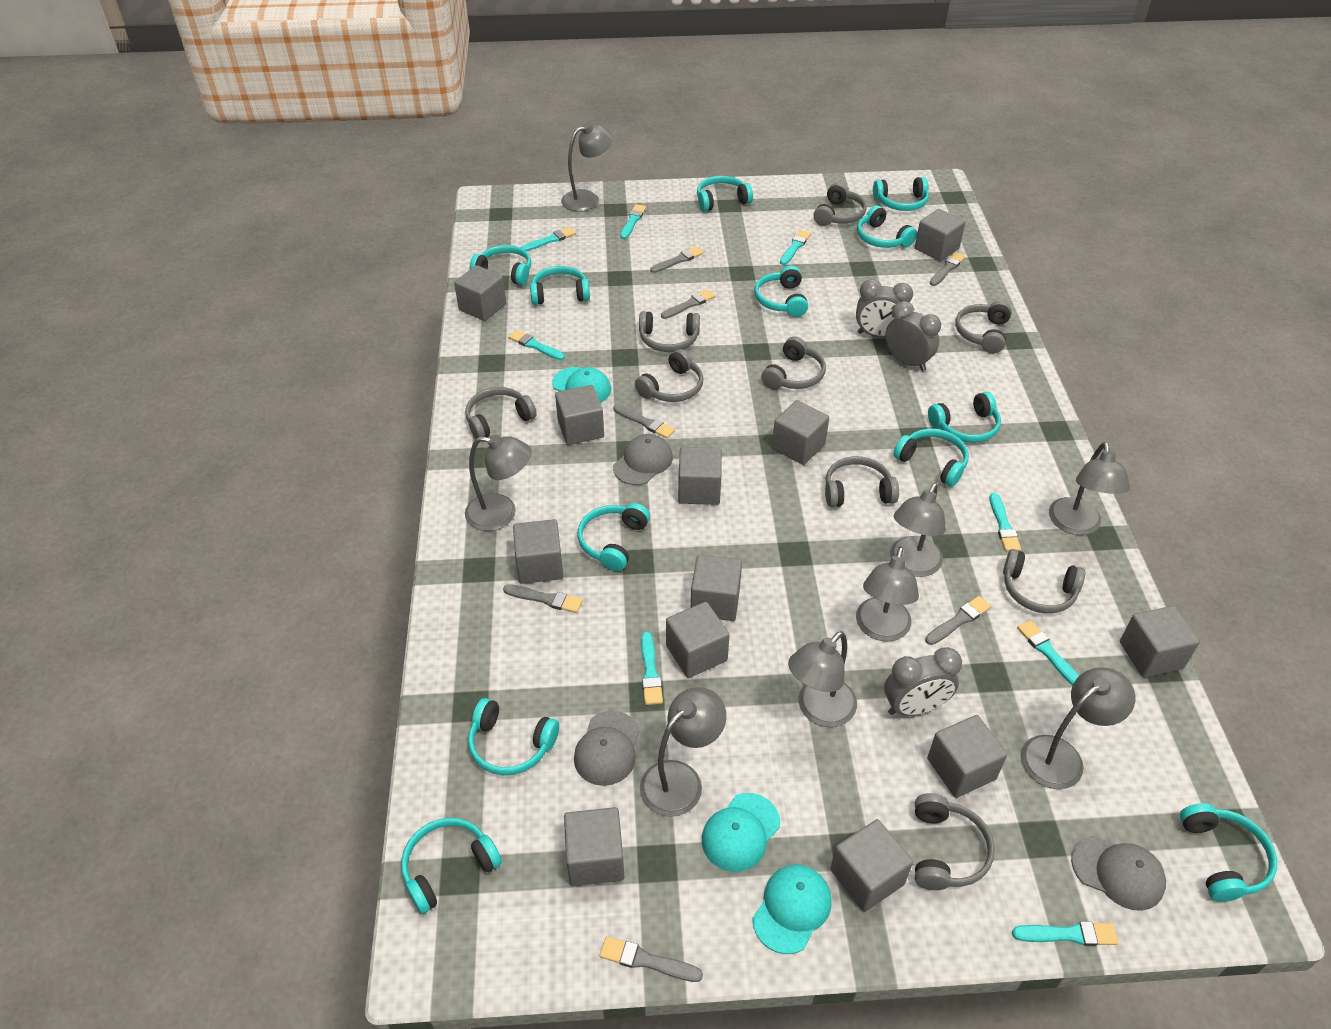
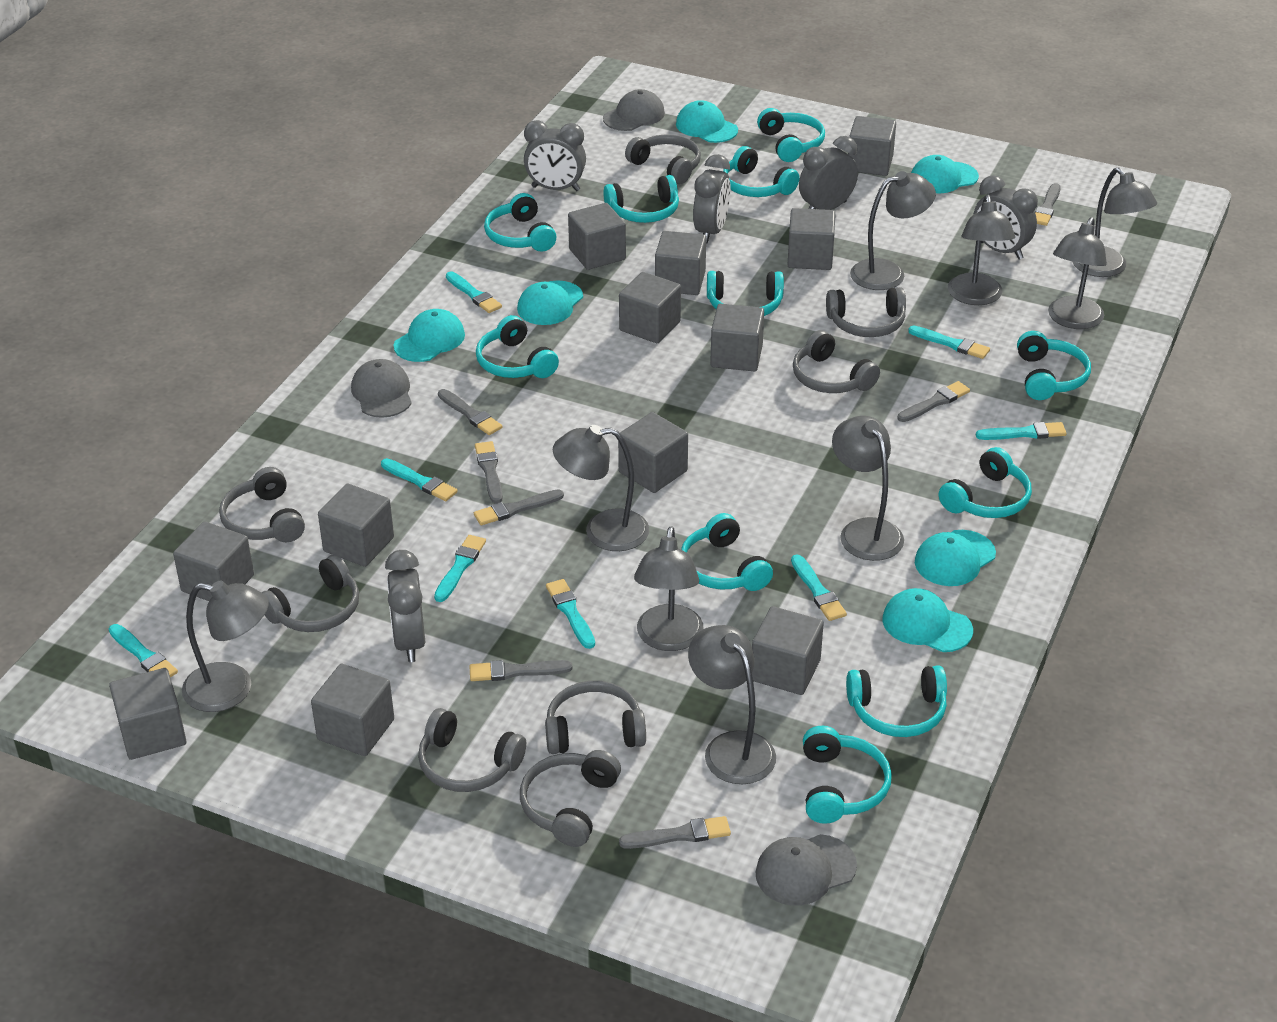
grey clock: [856,279,913,338] [884,647,962,716] [885,301,941,371] = 3 -> [385,550,425,662] [524,120,586,191] [693,154,731,243] [799,136,858,210] [973,175,1038,260] = 5
grey headphones: [465,387,537,438] [635,349,703,402] [639,311,700,352] [761,336,826,389] [814,183,867,226] [825,456,899,507] [915,793,995,890] [955,301,1012,353] [1003,549,1085,613] = 9 -> [219,467,305,542] [261,555,359,632] [418,708,526,792] [520,750,621,847] [545,681,646,754] [625,135,701,184] [793,330,880,393] [826,287,906,337] = 8
grey lamp: [465,434,532,531] [561,123,613,212] [640,687,726,817] [788,631,857,727] [856,546,919,642] [890,483,946,577] [1021,667,1135,789] [1049,442,1130,535] = 8 -> [182,580,269,712] [553,425,649,551] [634,526,703,651] [688,625,776,784] [832,416,904,561] [850,171,936,290] [948,195,1015,305] [1048,217,1107,329] [1073,167,1157,277] = 9
turquoise cap: [552,367,611,403] [702,793,780,872] [752,865,832,954] = 3 -> [394,309,465,362] [517,281,583,325] [676,100,738,143] [882,588,973,652] [911,155,979,193] [915,530,996,586] = 6
turquoise headphones: [401,818,502,914] [468,698,559,775] [470,245,531,285] [530,266,590,305] [578,503,650,571] [697,176,753,212] [754,266,808,317] [857,205,917,248] [873,177,929,211] [893,429,969,487] [928,392,1001,443] [1180,803,1277,902] = 12 -> [476,315,559,378] [484,193,557,252] [603,175,679,223] [681,513,773,591] [707,271,784,316] [723,146,799,197] [757,108,825,162] [803,726,892,824] [846,665,947,737] [939,447,1032,518] [1017,331,1091,400] = 11

